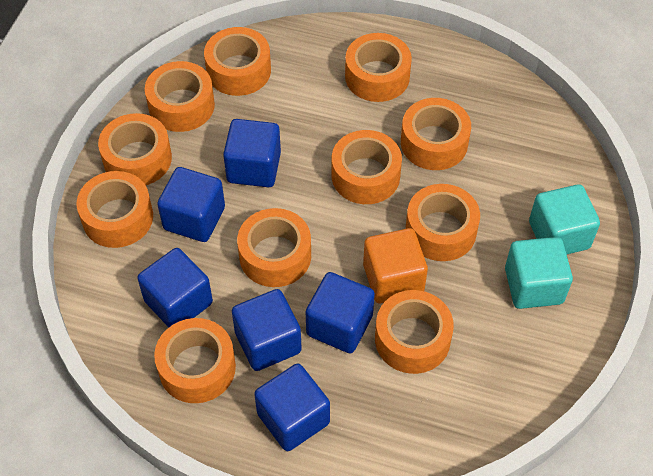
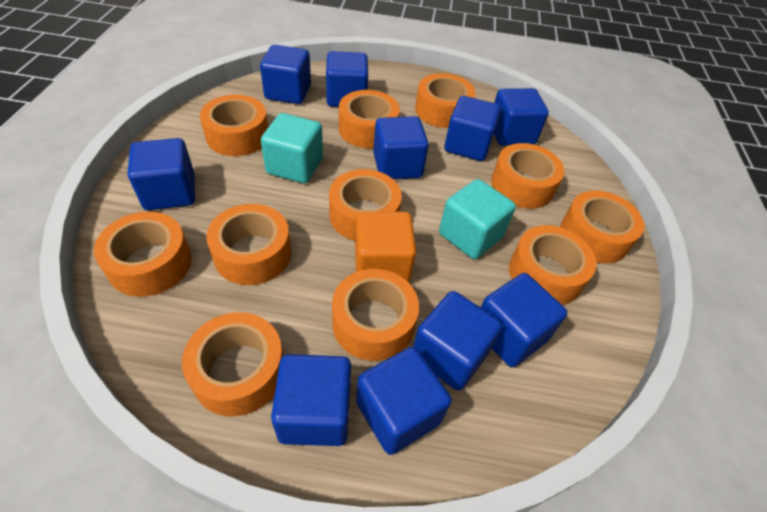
blue cube: [137,248,213,327] [157,167,225,242] [223,119,281,187] [232,289,302,371] [254,364,330,451] [306,272,375,353] = 6 -> [128,138,195,210] [260,45,311,104] [271,354,351,446] [326,51,368,107] [356,347,452,455] [373,116,429,179] [413,291,502,391] [444,96,501,161] [481,273,567,367] [494,88,549,146] = 10

